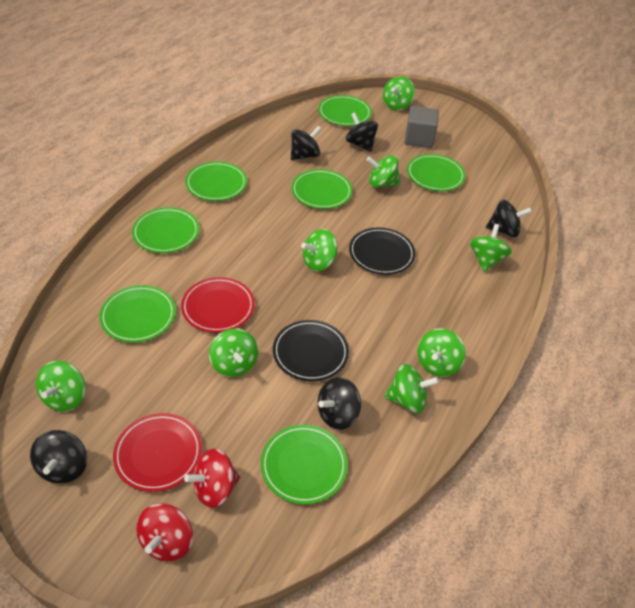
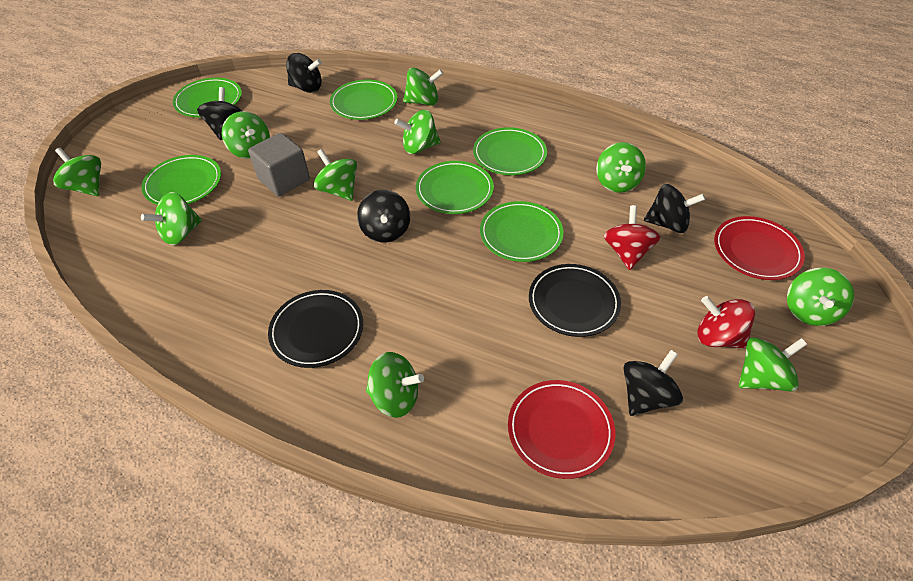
green plate: [99,285,176,343] [132,207,199,253] [185,162,247,201] [261,425,348,504] [291,169,352,209] [318,95,372,126] [407,154,465,191] = 7 -> [141,155,221,205] [173,78,242,117] [330,80,398,120] [416,161,494,214] [473,127,547,175] [480,201,564,262] = 6
green spinning top: [36,361,86,412] [209,328,258,377] [301,229,337,271] [366,155,400,188] [383,76,415,110] [385,364,439,413] [417,328,466,377] [470,224,512,272] = 8 -> [53,148,101,196] [141,192,202,245] [222,111,270,159] [314,149,357,201] [366,352,424,418] [394,110,441,154] [403,67,443,106] [596,142,646,193] [739,337,807,391] [787,268,854,326] = 10

